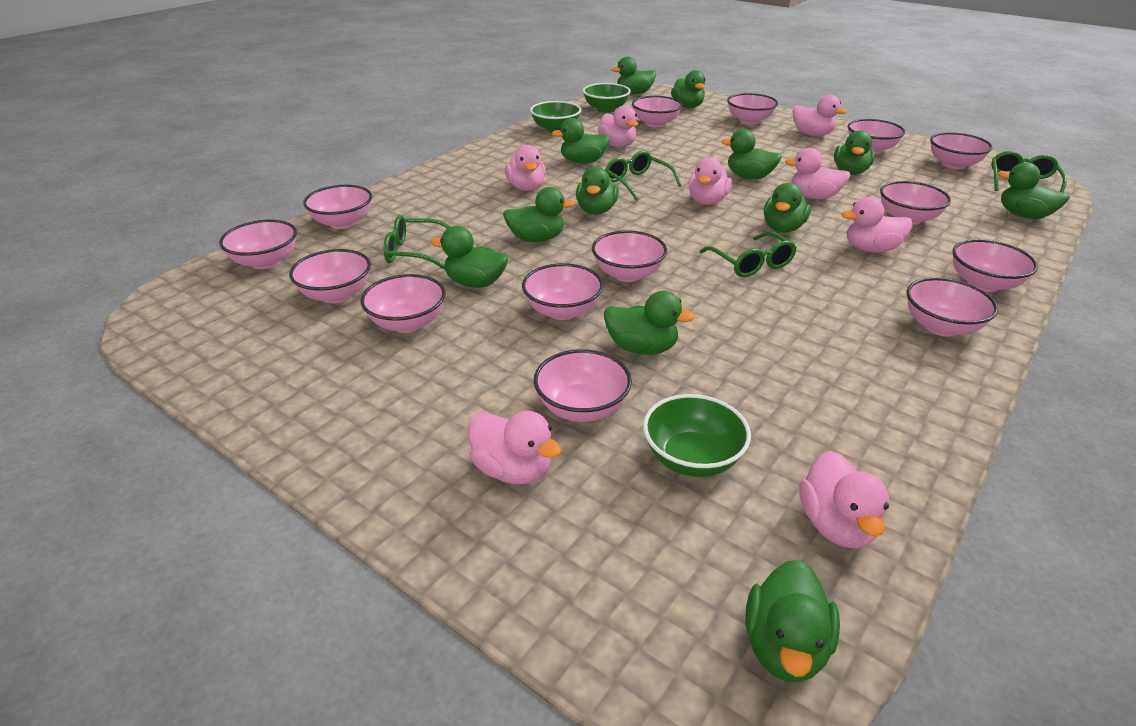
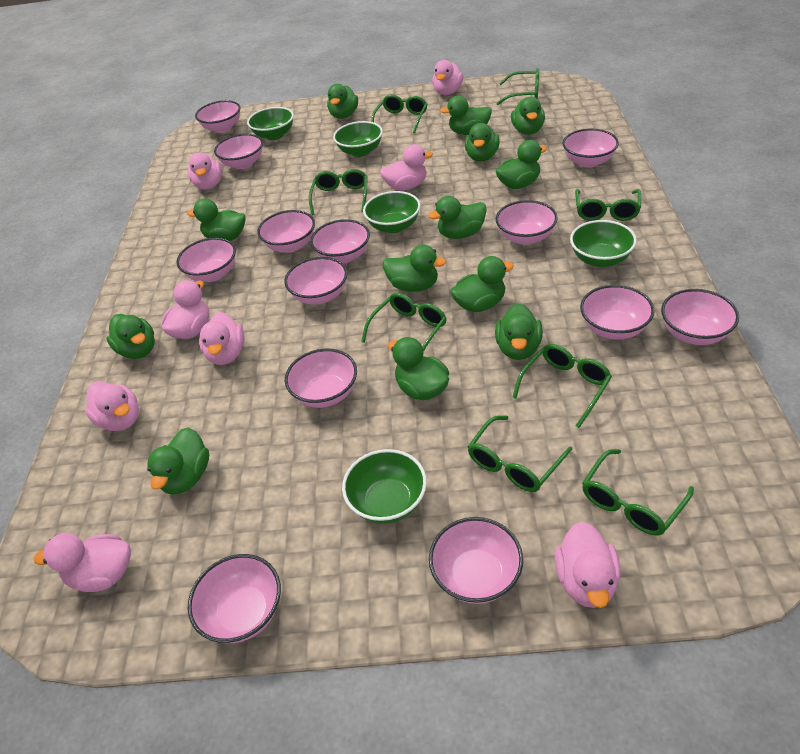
green bowl: [530,101,581,133] [583,83,631,113] [643,394,751,477] = 3 -> [247,107,294,140] [333,121,383,157] [342,449,427,524] [363,191,421,233] [570,220,637,267] = 5
green duck: [431,226,508,288] [503,187,575,242] [552,118,610,164] [576,166,619,214] [604,291,695,355] [611,57,656,94] [671,70,705,108] [721,129,782,179] [745,560,840,683] [764,183,811,233] [834,130,875,175] [998,163,1070,219] = 12 -> [106,314,155,359] [147,427,209,495] [187,199,245,241] [327,84,358,119] [383,245,446,292] [388,337,449,400] [428,196,487,239] [440,96,492,135] [450,256,514,312] [465,123,500,161] [495,303,543,360] [496,140,547,189] [511,97,545,135] = 13
green glasses: [384,215,451,270] [605,151,682,201] [700,232,797,277] [991,151,1067,192] = 4 -> [309,169,368,215] [361,293,446,352] [371,94,427,134] [467,415,572,492] [496,68,539,105] [512,344,612,428] [575,189,641,221] [582,449,694,536] = 8
pink bowl: [219,220,297,269] [289,249,371,303] [303,185,372,229] [360,274,446,333] [522,263,604,320] [534,349,632,422] [592,230,667,282] [632,96,682,127] [727,93,778,125] [848,119,905,154] [880,181,951,225] [906,277,998,337] [930,132,993,169] [952,239,1038,292] = 14 -> [176,238,236,282] [188,554,281,643] [195,100,240,133] [214,134,263,169] [257,210,315,253] [284,257,347,305] [285,349,357,408] [310,219,370,264] [429,517,523,604] [496,200,558,245] [563,129,619,168] [580,285,655,340] [661,289,739,345] = 13

